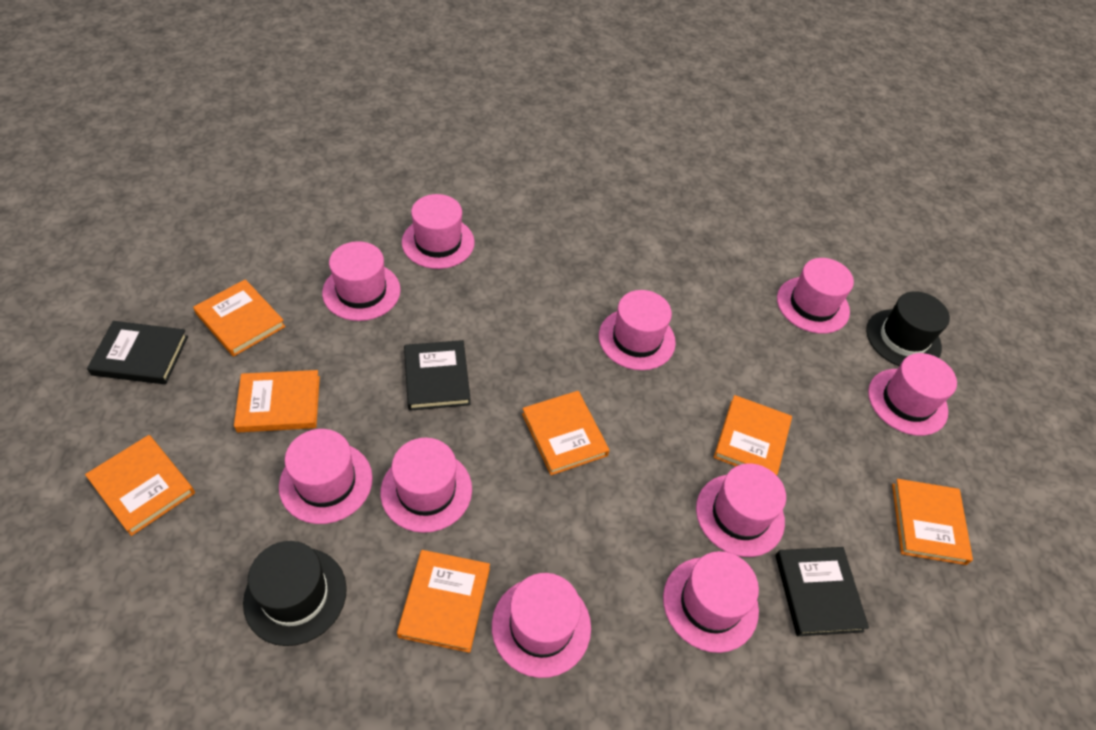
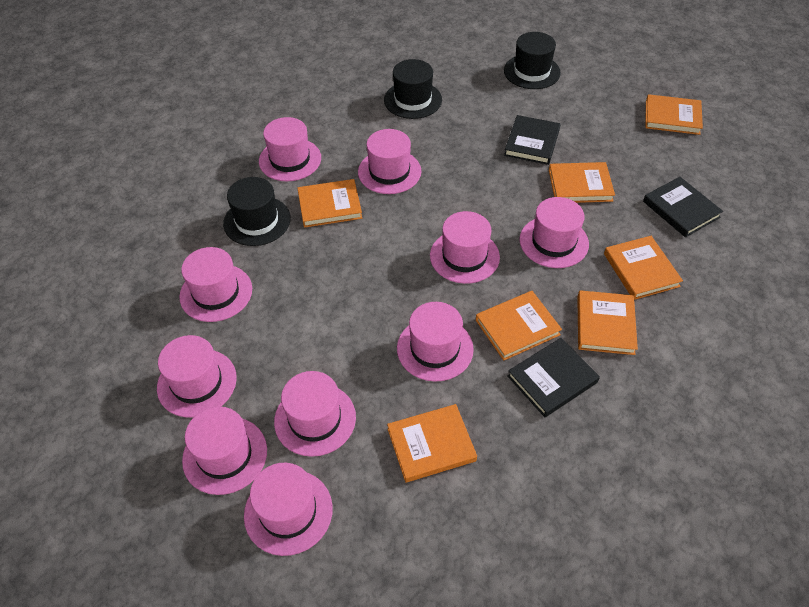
black hat: [243,541,347,646] [866,291,950,366] = 2 -> [223,177,291,246] [384,59,442,119] [504,32,561,89] = 3

